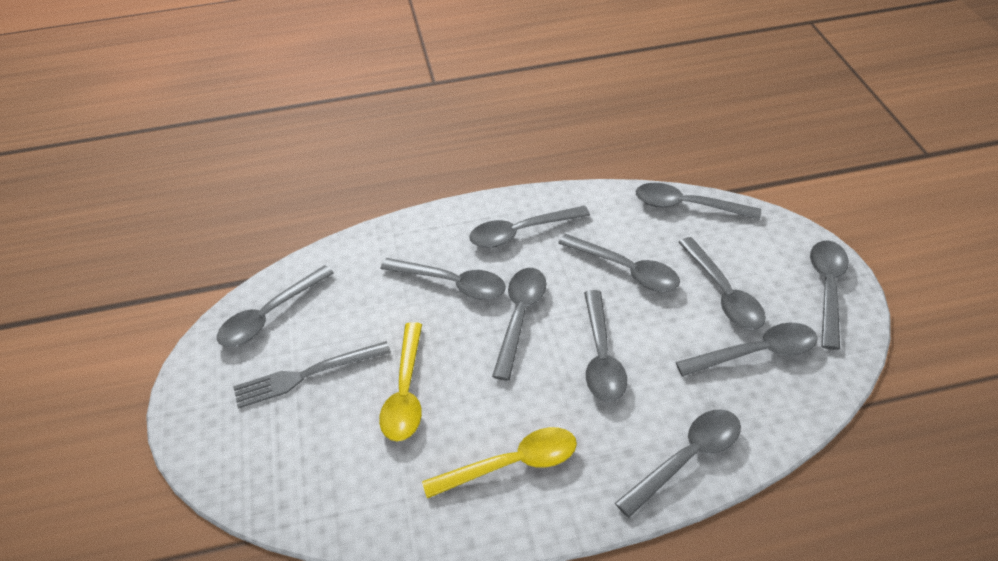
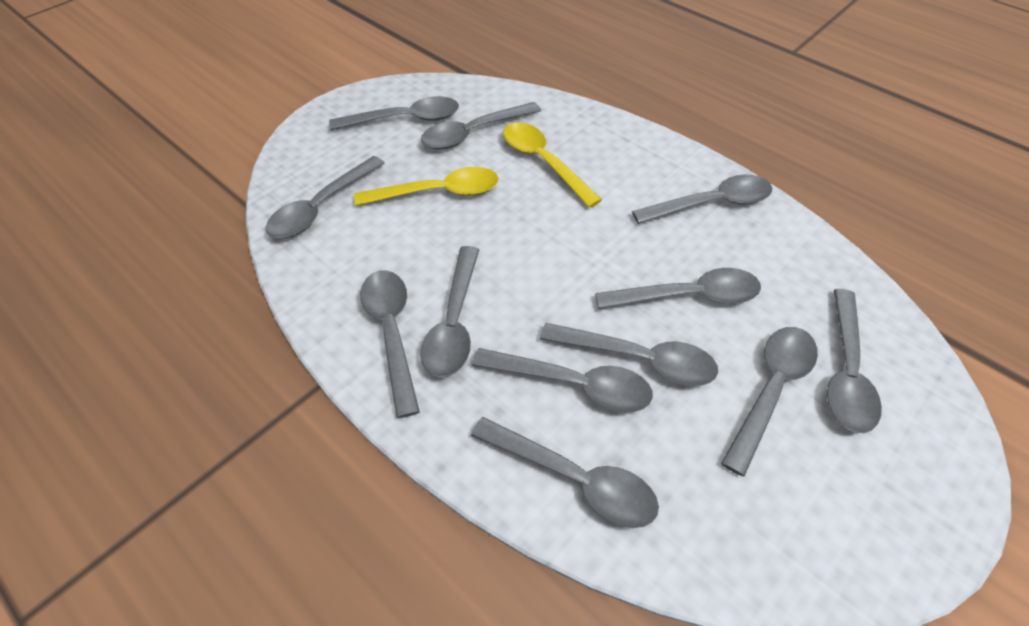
grey fork: [233,341,391,409] = 1 -> none = 0
grey spoon: [217,265,334,347] [381,258,506,300] [469,205,590,248] [492,268,546,381] [558,234,680,292] [584,290,627,402] [615,409,741,518] [636,183,761,220] [676,323,818,376] [678,237,766,330] [810,241,849,350] = 11 -> [266,156,385,238] [329,96,459,130] [360,270,420,418] [420,246,479,377] [421,102,541,149] [471,417,659,528] [472,348,653,413] [540,323,718,386] [595,268,761,309] [632,174,772,224] [721,327,818,476] [827,289,882,433] = 12

